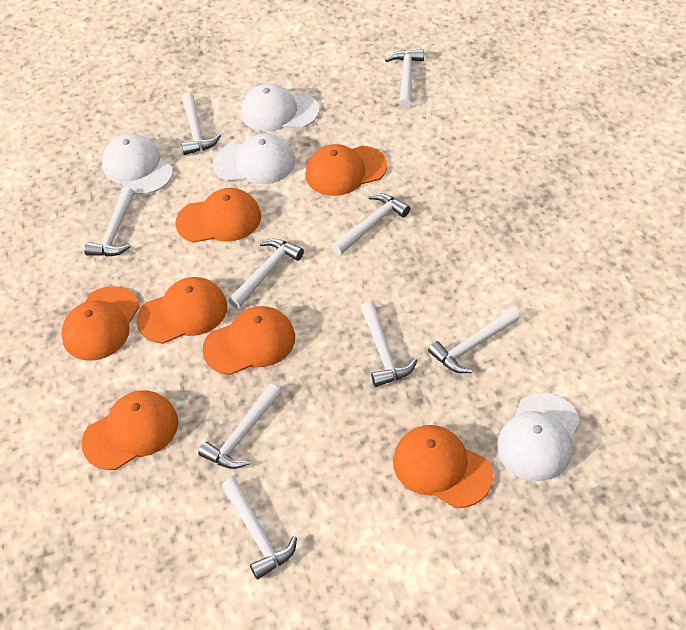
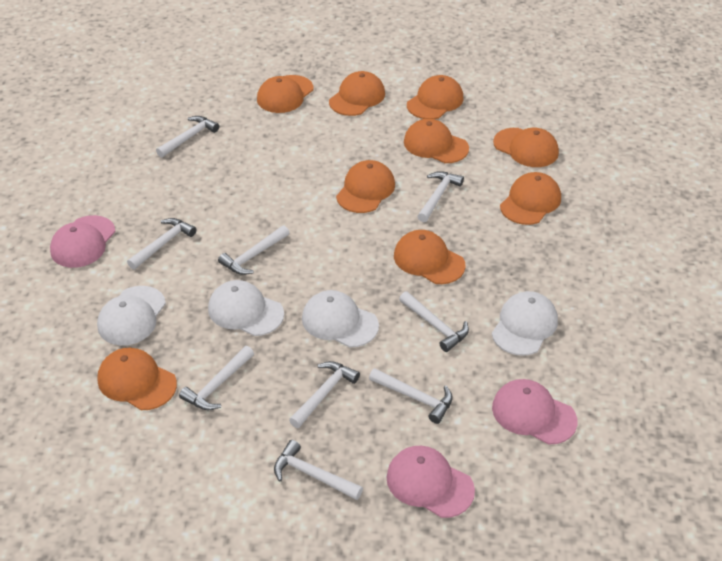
orange cap: [61,286,139,361] [81,390,178,470] [136,277,227,344] [175,188,261,243] [202,306,295,375] [305,144,387,196] [393,425,493,508] = 7 -> [97,348,177,410] [257,75,313,113] [329,71,385,116] [336,160,395,213] [394,230,465,284] [404,119,469,163] [407,75,464,119] [493,128,559,167] [500,172,561,225] = 9
pink cap: none = 0 -> [50,215,115,268] [387,446,475,518] [492,379,577,444] = 3

